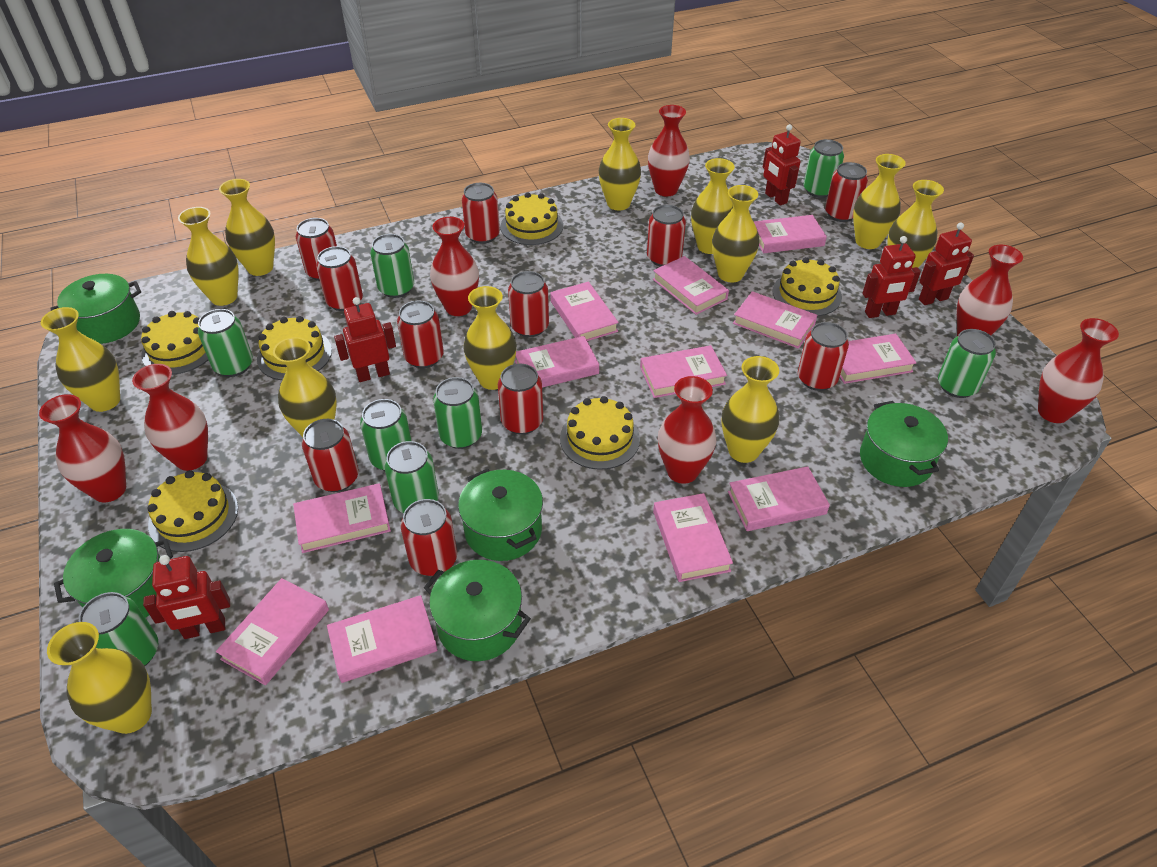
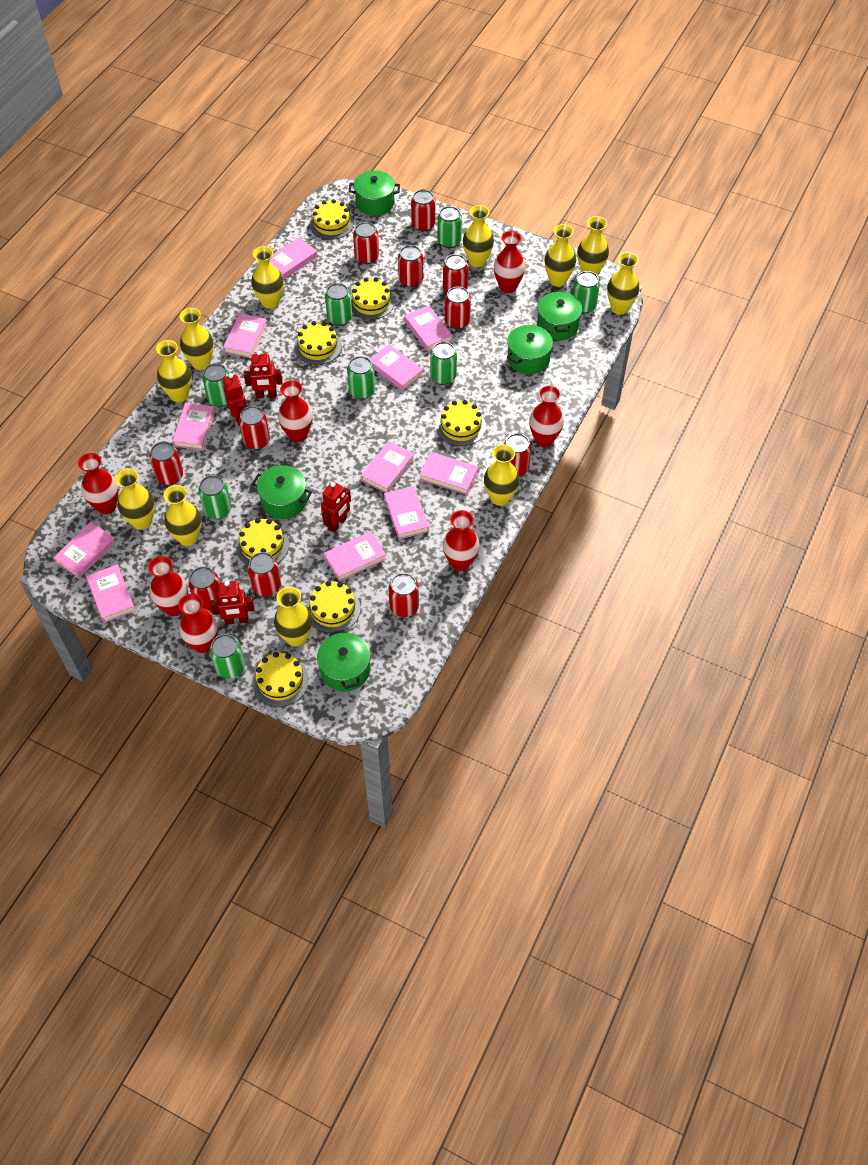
pink book: [216,578,329,685] [293,483,391,553] [327,595,438,683] [515,336,599,387] [550,282,619,341] [640,345,727,398] [653,256,729,315] [653,493,733,582] [728,466,830,531] [733,291,817,349] [754,215,827,253] [840,334,917,384] = 12 -> [53,522,116,578] [86,565,136,623] [172,403,216,450] [223,313,267,358] [270,237,317,279] [324,531,386,581] [361,441,414,493] [369,344,423,391] [384,486,429,539] [404,305,453,352] [420,452,478,495] = 11
red robot: [143,555,230,639] [334,297,396,382] [763,124,801,206] [862,236,921,318] [919,222,974,305] = 5 -> [210,581,254,625] [223,373,247,426] [244,350,282,398] [321,481,351,533] = 4
yellow cake: [141,311,208,375] [147,470,238,552] [257,316,332,380] [500,192,563,245] [560,396,640,470] [773,257,842,316] = 6 -> [236,518,289,565] [252,652,309,707] [294,321,342,365] [306,581,360,633] [310,199,354,240] [351,277,395,320] [436,400,486,446] = 7
yellow vase: [41,307,120,412] [47,622,152,734] [178,207,239,306] [219,179,275,276] [273,337,337,437] [463,286,517,390] [599,118,641,210] [691,158,735,254] [712,185,759,282] [722,356,779,463] [853,154,906,249] [887,180,944,268] = 12 -> [115,469,155,530] [156,340,192,402] [164,485,202,546] [180,308,214,370] [251,246,284,309] [274,587,313,646] [463,205,494,267] [484,444,520,506] [545,224,576,287] [577,216,609,276] [607,252,640,315] = 11

